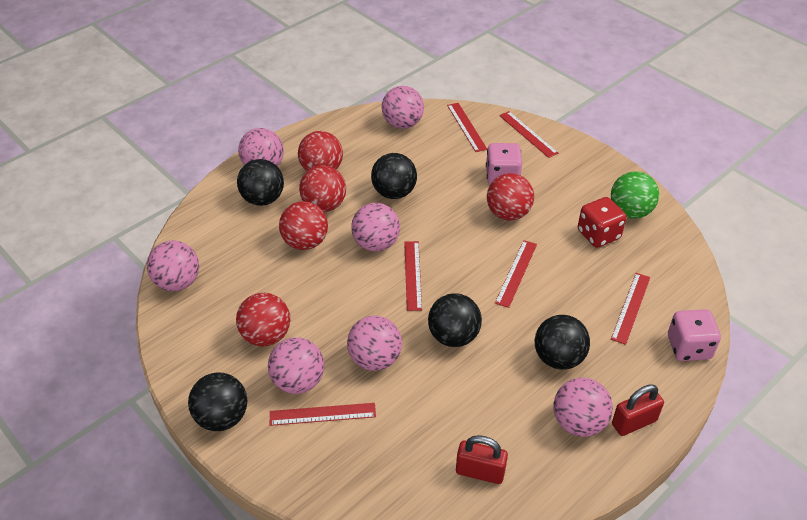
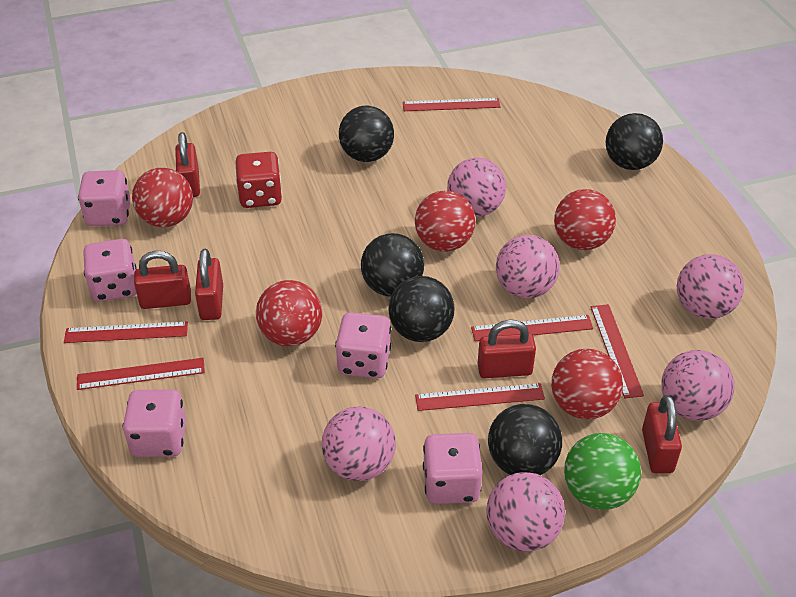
pink ball: [147,241,199,291] [238,128,284,166] [268,337,324,394] [347,316,402,371] [351,203,400,251] [382,86,424,129] [554,378,613,437] = 7 -> [322,406,396,481] [447,157,506,217] [486,472,565,552] [496,235,560,298] [661,350,735,421] [677,254,744,319] = 6
pink dice: [486,143,522,184] [668,309,721,361] = 2 -> [78,170,131,226] [83,239,137,302] [123,389,186,457] [335,312,391,378] [423,433,482,504] = 5
red padlock: [456,435,508,484] [612,384,664,436] = 2 -> [134,251,191,309] [175,132,200,197] [195,249,223,320] [477,320,536,378] [642,395,682,473] = 5

